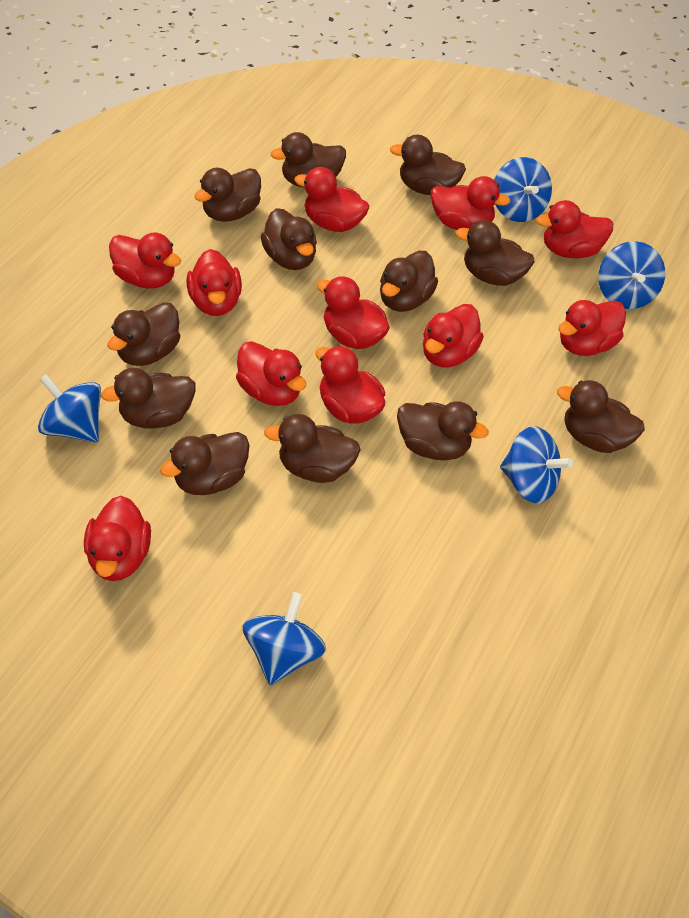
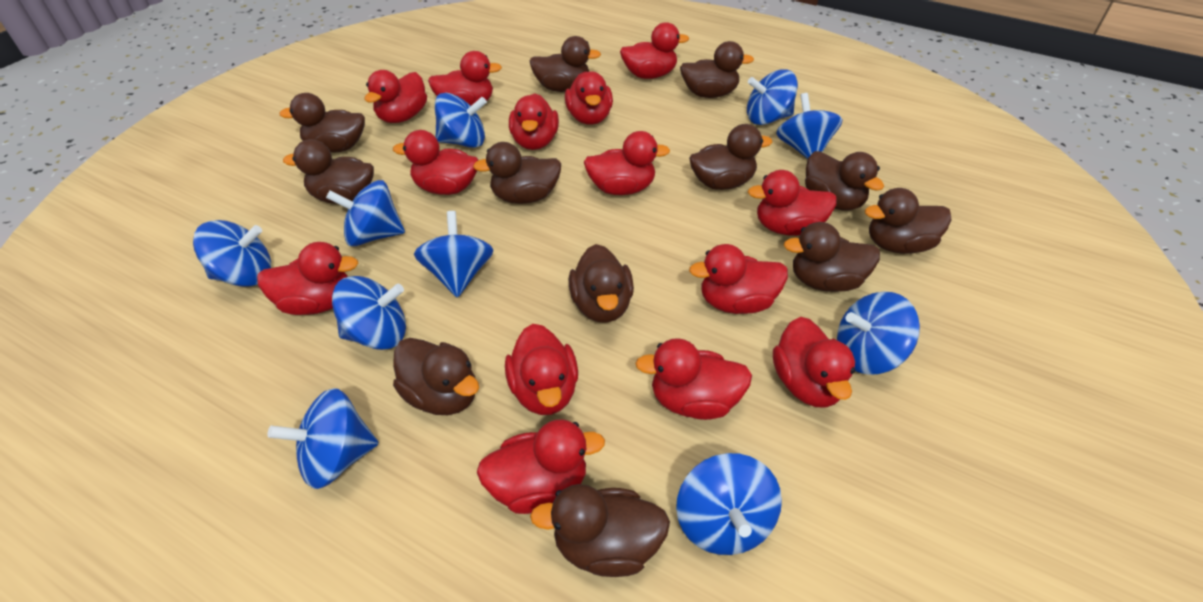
blue spinning top: [38,374,101,442] [242,592,326,685] [494,157,552,222] [500,426,573,503] [598,241,665,309] = 5 -> [193,220,271,287] [267,388,379,489] [326,180,405,247] [332,276,406,350] [414,211,494,298] [435,93,487,148] [676,453,782,555] [747,69,798,125] [776,93,843,159] [837,292,920,375] = 10
red duck: [84,496,151,581] [109,232,181,289] [187,249,242,316] [236,341,306,406] [294,167,369,232] [315,346,385,424] [317,276,390,349] [423,304,484,367] [431,176,511,230] [536,200,613,258] [558,300,626,356] = 11 -> [257,242,358,315] [364,70,427,123] [393,130,478,195] [428,51,502,106] [477,419,605,514] [505,324,578,415] [509,93,559,150] [565,71,613,125] [584,131,670,195] [620,22,689,79] [635,338,752,420] [689,244,788,314] [748,170,837,236] [773,317,855,408] = 14

